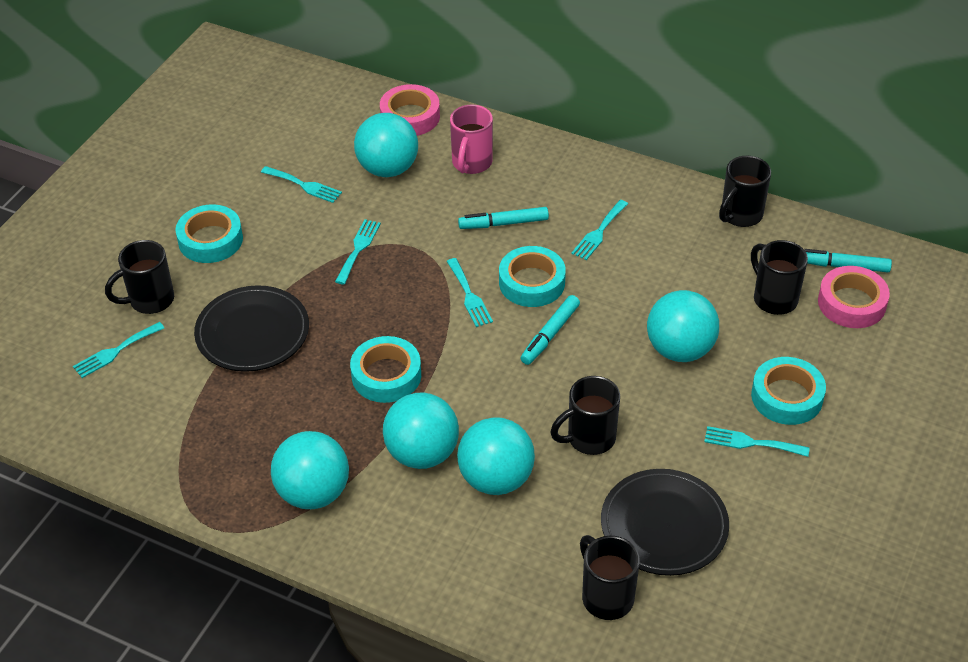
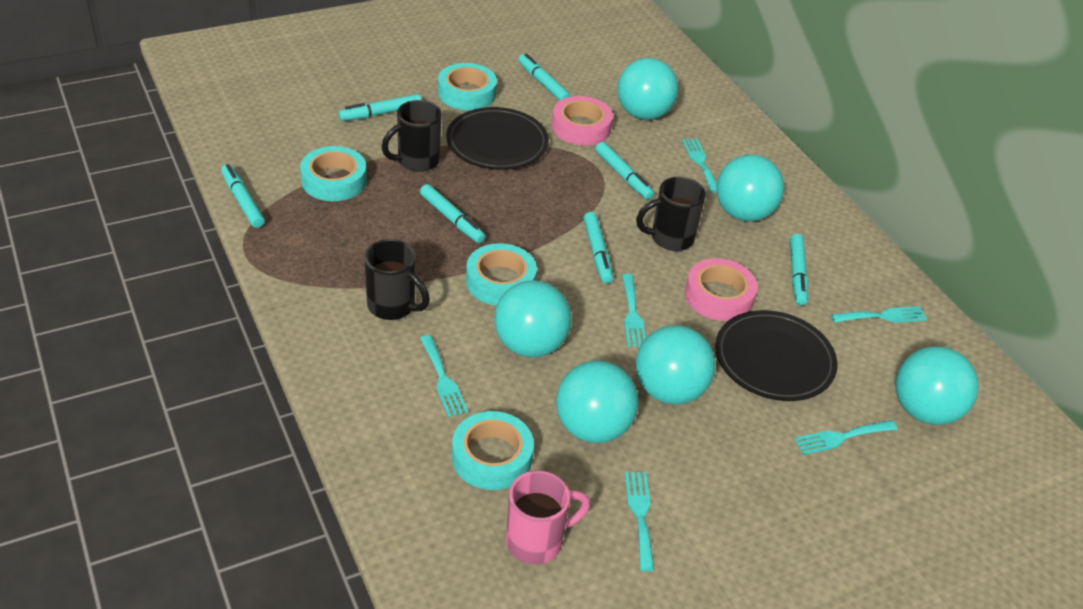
black mug: [105,240,174,314] [550,376,620,455] [580,535,640,620] [719,156,771,227] [751,240,808,315] = 5 -> [364,239,430,320] [382,100,441,172] [636,177,706,251] = 3
turquoise ball: [271,431,349,509] [354,113,418,177] [383,392,459,469] [457,417,535,495] [647,290,719,362] = 5 -> [494,280,572,357] [556,360,639,443] [617,58,678,120] [636,325,715,405] [716,155,784,222] [895,346,978,425] = 6
turquoise marker: [458,207,549,229] [521,295,580,365] [804,249,892,273] = 3 -> [221,164,265,228] [339,94,422,121] [420,184,486,243] [518,53,571,101] [584,212,613,283] [595,142,654,200] [790,234,808,305] = 7

